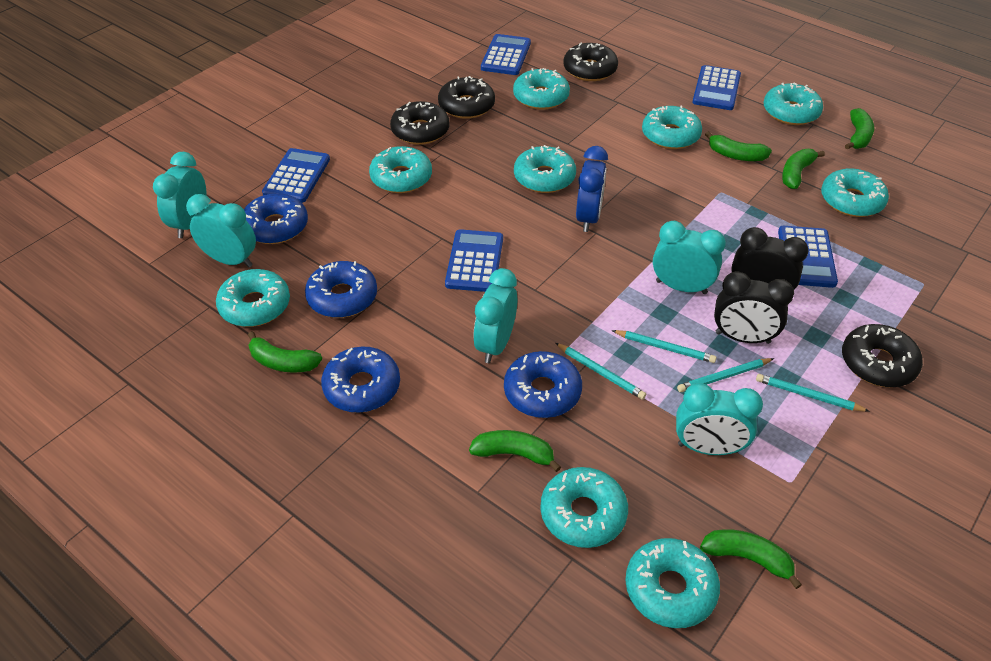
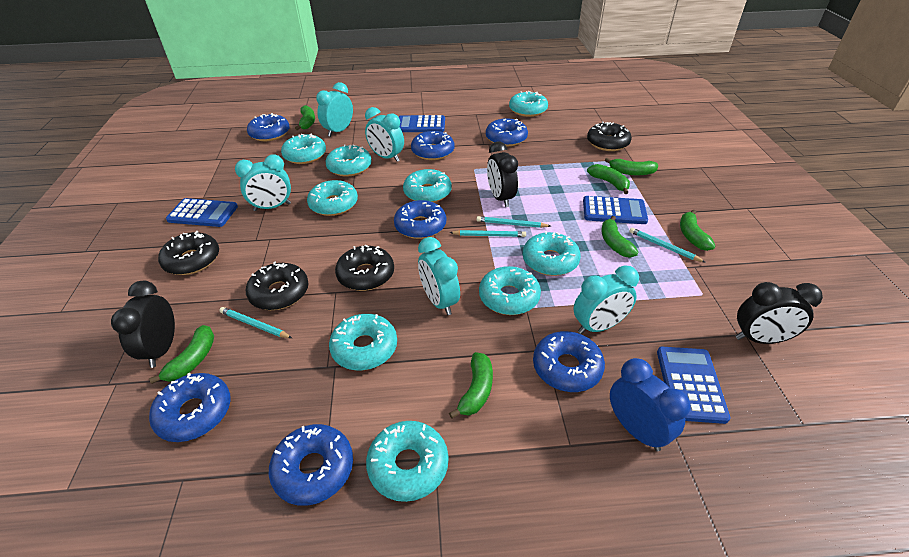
black clock: [714,271,794,344] [731,227,808,290] = 2 -> [111,281,175,368] [487,142,518,207] [736,282,823,344] = 3
blue calculator: [262,148,330,203] [445,229,503,292] [481,34,531,75] [692,65,741,110] [778,226,838,288] = 5 -> [166,198,238,227] [399,115,445,132] [583,196,648,224] [657,347,730,424] = 4
blue donut: [244,193,308,244] [305,261,377,318] [321,347,400,413] [504,351,582,418] = 4 -> [149,373,231,442] [247,113,290,141] [269,424,353,506] [394,200,446,239] [411,131,454,160] [486,118,528,146] [533,331,605,392] = 7
green banana: [248,331,322,373] [469,430,561,472] [700,529,802,589] [705,131,772,161] [782,149,825,189] [845,108,874,150] = 6 -> [149,325,214,384] [295,105,315,130] [449,352,493,419] [587,164,630,194] [601,216,638,258] [605,158,658,175] [680,209,715,251] = 7

